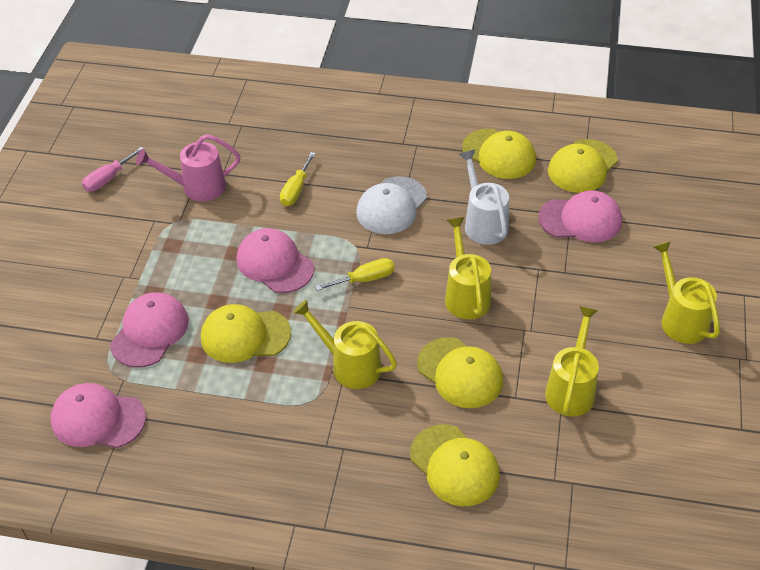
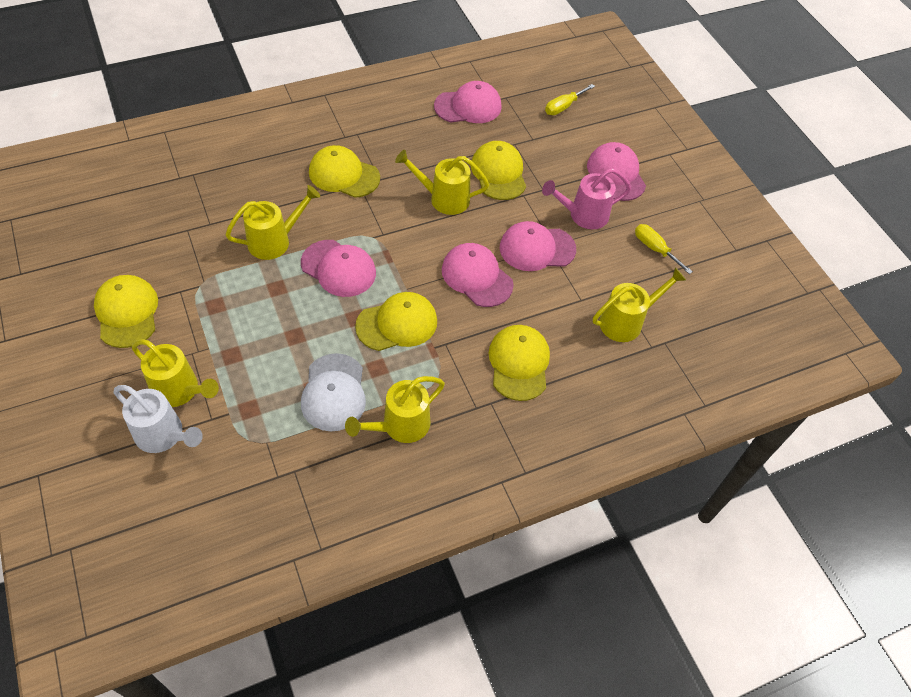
pink cap: [51,383,146,448] [110,292,189,368] [237,228,314,293] [538,190,622,242] = 4 -> [301,240,376,297] [434,81,502,123] [442,243,514,307] [500,221,576,271] [587,142,646,201] = 5
pink screwdriver: [82,147,145,192] = 1 -> none = 0
yellow watering can: [293,299,397,389] [445,217,491,319] [545,306,599,416] [653,241,720,344] = 4 -> [132,339,219,407] [225,185,320,260] [345,376,445,443] [395,150,489,215] [593,267,686,342] = 5

